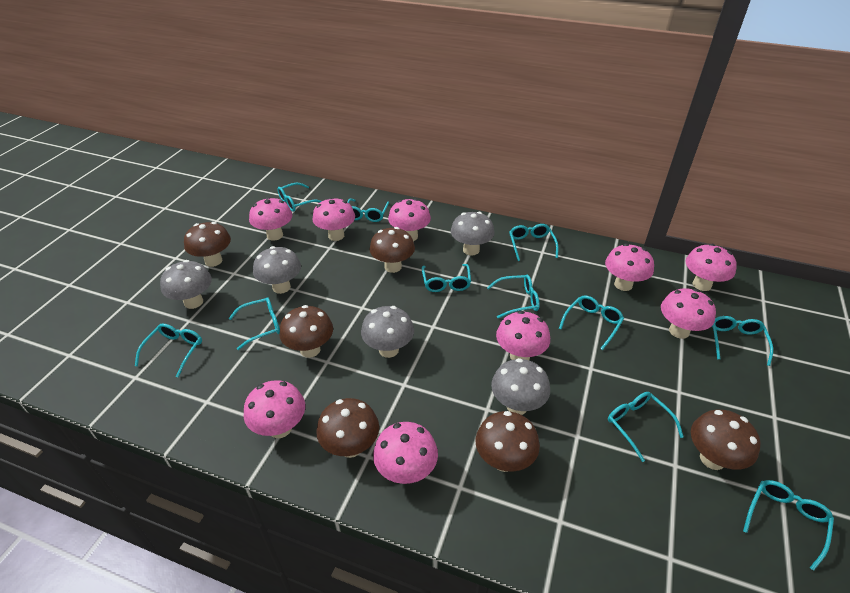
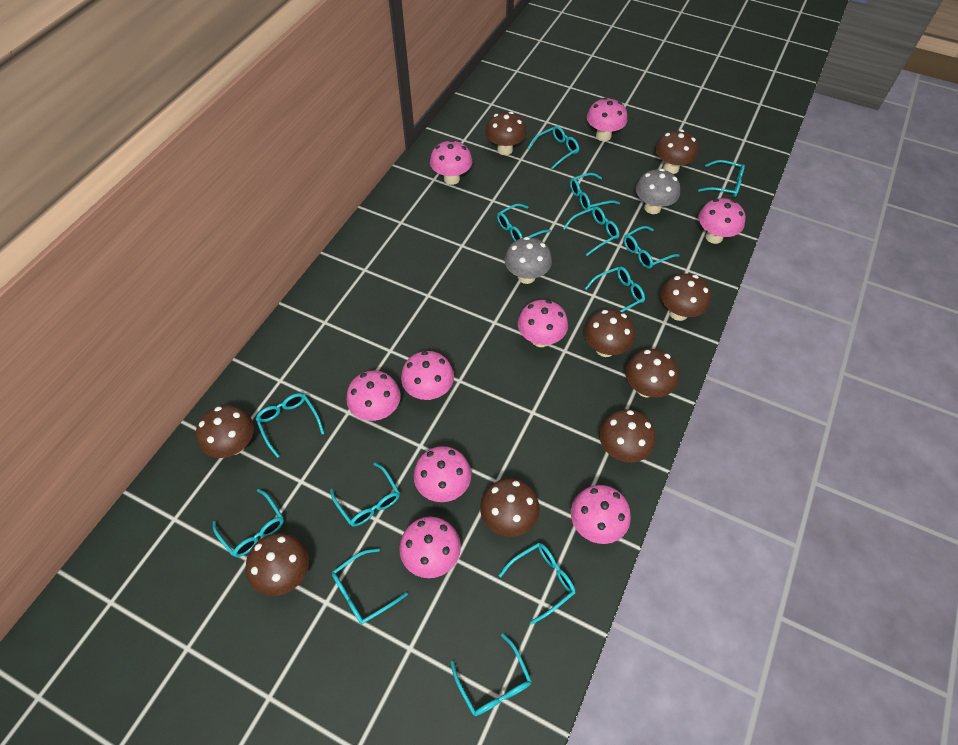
brown mushroom: [184,222,231,267] [279,305,333,358] [316,398,379,458] [369,227,415,273] [475,411,540,472] [691,410,760,470] = 6 -> [196,405,254,458] [246,533,309,596] [480,478,540,537] [485,112,526,155] [584,309,635,357] [599,409,656,463] [625,349,679,398] [655,130,698,174] [661,274,711,321] = 9
grey mushroom: [160,260,212,309] [253,246,301,294] [361,306,414,358] [451,212,495,255] [491,358,550,415] = 5 -> [505,237,552,284] [636,169,680,214] = 2
turquoise glasses: [135,324,202,378] [228,297,280,350] [277,183,322,212] [347,199,389,222] [422,264,471,292] [487,275,539,318] [509,224,558,261] [559,295,624,350] [608,392,684,462] [712,316,773,366] [743,480,834,571] = 11 -> [213,489,284,557] [256,393,324,458] [330,463,400,526] [332,548,408,624] [451,633,532,716] [497,204,552,241] [499,543,575,624] [527,126,579,170] [563,207,619,256] [570,173,620,210] [585,267,645,312] [624,226,680,269] [698,160,745,197] = 13

